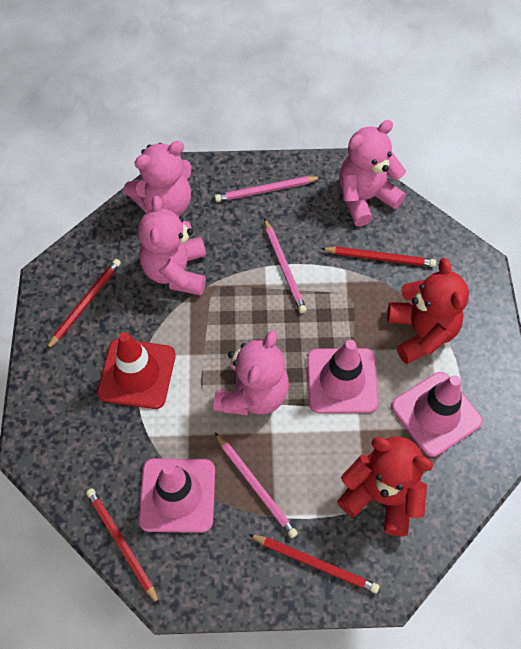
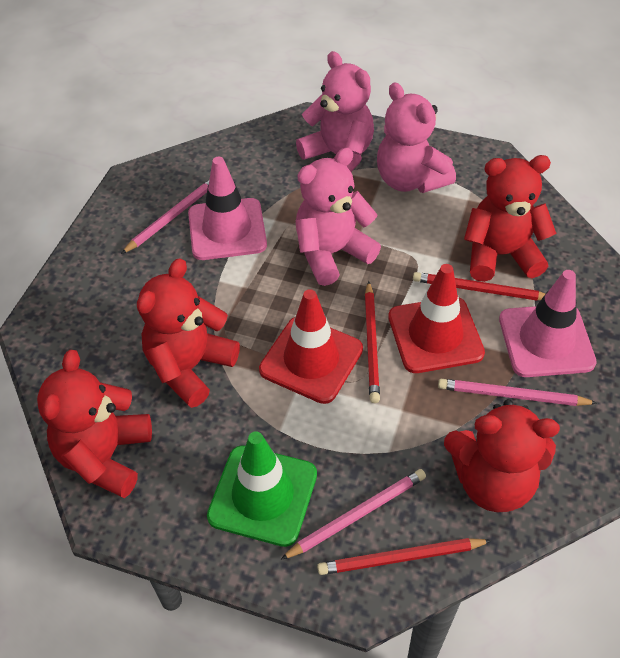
green traffic cone: none = 0 -> [207,431,317,547] = 1
pink teddy bear: [124,141,192,216] [138,196,206,296] [213,330,289,416] [339,120,406,226] = 4 -> [296,51,374,172] [296,148,381,286] [377,82,456,193] = 3
pink traffic cone: [138,458,215,533] [307,340,379,413] [391,372,483,457] = 3 -> [188,157,267,260] [499,270,597,377] = 2
red pencil: [46,259,121,350] [86,488,160,605] [249,534,379,593] [321,247,436,267] = 4 -> [317,538,492,575] [365,281,380,403] [413,272,545,301] = 3
red teddy bear: [337,437,433,536] [387,258,469,364] = 2 -> [37,350,152,498] [137,258,240,408] [444,399,560,512] [464,155,556,282] = 4
red traffic cone: [97,332,176,409] = 1 -> [259,289,363,404] [388,264,485,373] = 2

